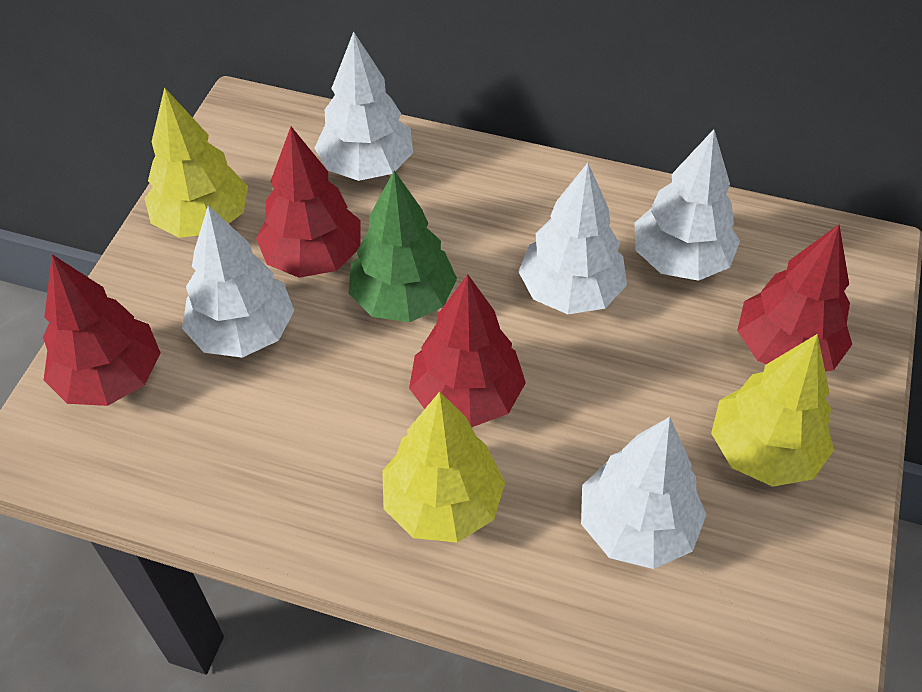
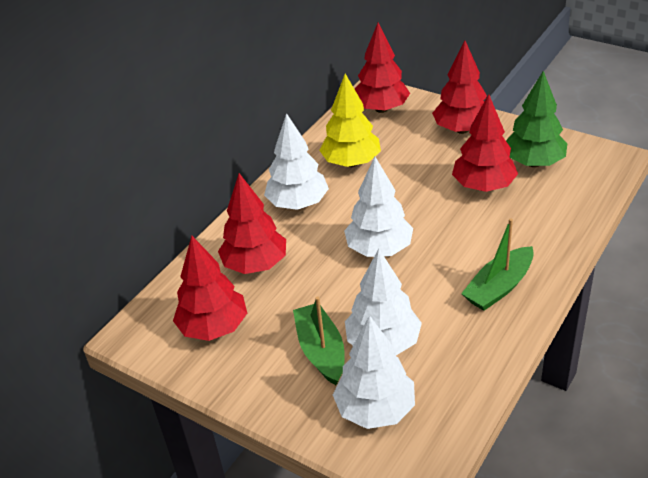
green boat: none = 0 -> [293,297,345,385] [461,218,534,311] = 2
red tree: [43,255,160,406] [256,127,361,278] [409,275,526,427] [737,224,852,372] = 4 -> [173,236,247,341] [218,173,286,274] [355,22,410,113] [432,41,487,134] [452,94,518,192] = 5
white tree: [182,206,294,358] [315,31,413,181] [518,163,627,314] [581,417,707,569] [634,129,740,281] = 5 -> [264,113,329,210] [333,315,415,429] [344,157,413,257] [345,249,422,356] = 4
yellow tree: [145,87,248,238] [382,391,505,543] [711,334,834,487] = 3 -> [319,74,381,167] = 1

